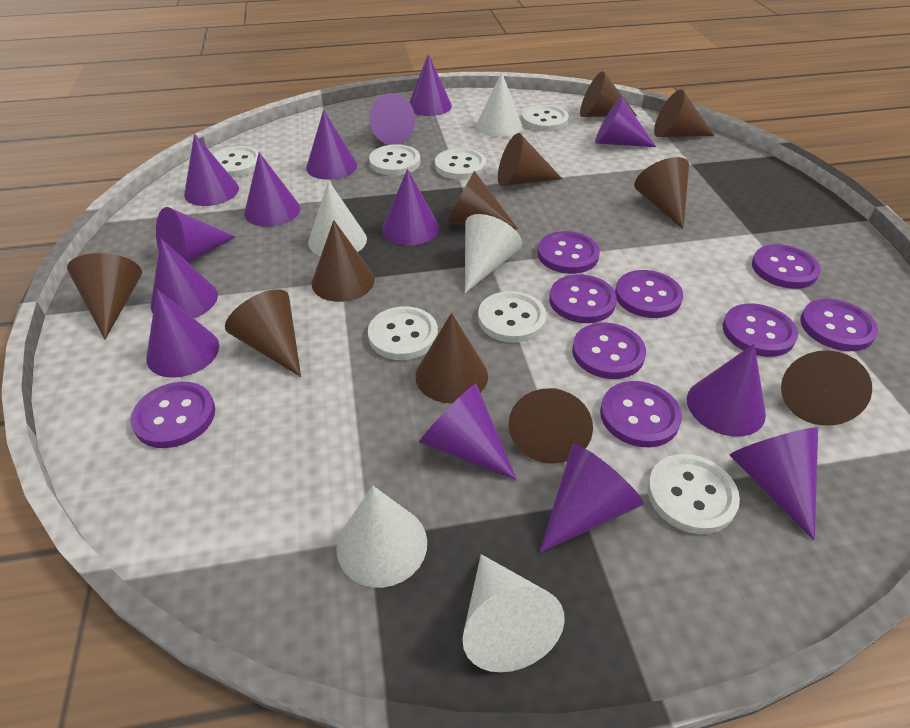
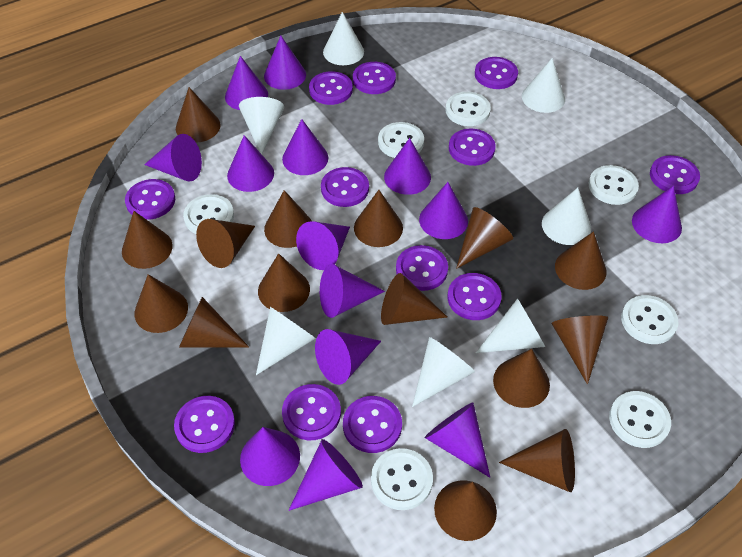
brown cone: [67,253,142,339] [225,289,301,377] [312,220,375,302] [415,313,488,403] [447,170,518,229] [498,133,562,186] [508,388,593,464] [580,71,637,117] [634,157,689,229] [654,89,714,137] [781,350,872,426] = 11 -> [122,211,173,269] [135,274,188,333] [176,87,220,143] [179,297,249,348] [196,219,255,268] [258,253,310,312] [264,190,312,248] [354,190,403,247] [381,273,447,325] [434,480,497,541] [456,207,513,269] [493,349,550,408] [499,429,575,492] [552,315,608,384] [555,231,607,290] = 15
purple button: [130,382,215,448] [538,231,600,274] [549,274,617,323] [572,323,646,379] [600,381,682,447] [615,270,683,318] [723,303,798,357] [752,244,821,289] [800,299,878,351] = 9 -> [125,179,175,220] [174,396,235,453] [282,384,341,440] [309,71,353,105] [321,167,369,207] [343,396,402,453] [353,62,396,94] [396,245,448,291] [447,273,502,320] [449,129,496,166] [475,57,518,89] [650,155,700,194] = 12
white cone: [308,181,367,256] [336,486,427,588] [463,554,565,672] [465,214,523,293] [476,73,522,137] = 5 -> [239,97,284,154] [256,307,316,375] [323,12,364,65] [412,337,475,407] [476,298,545,353] [522,58,565,113] [542,188,591,245] = 7

